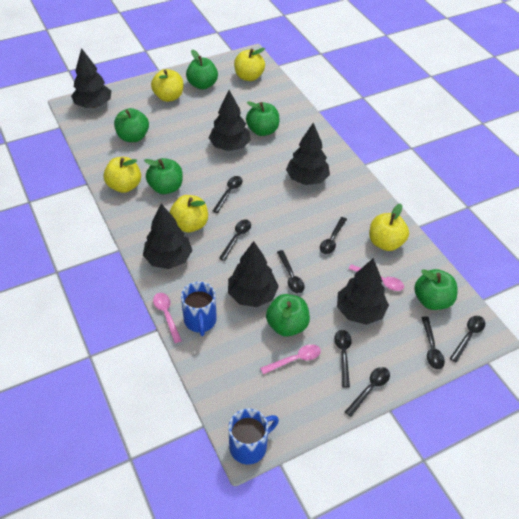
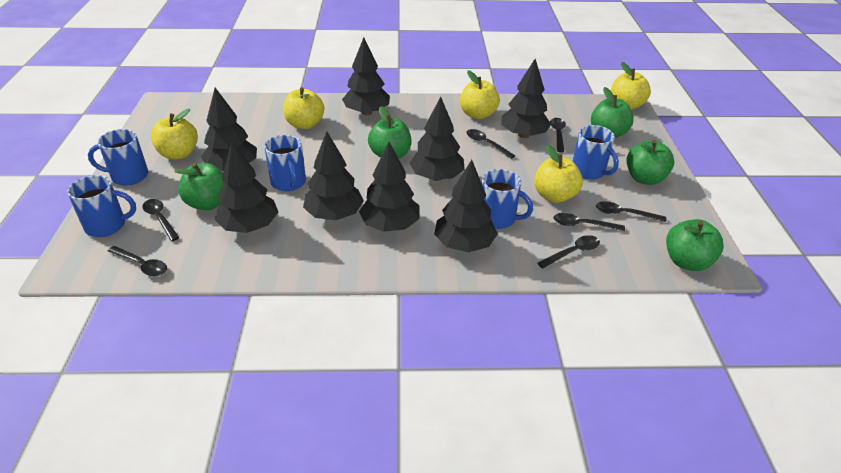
black spoon: [213,176,242,213] [219,219,251,261] [277,250,305,294] [320,217,347,254] [334,330,352,388] [345,367,390,417] [421,317,445,369] [450,316,485,362] = 8 -> [108,246,167,276] [143,199,180,241] [466,129,515,159] [537,235,600,269] [550,118,566,153] [553,213,625,231] [596,201,666,222] = 7
black tree: [71,48,111,108] [143,204,192,269] [209,90,251,151] [228,241,279,307] [286,123,330,185] [337,258,389,325] = 6 -> [201,88,257,171] [215,142,278,233] [303,131,364,220] [342,38,390,115] [359,142,419,232] [409,96,465,181] [434,160,498,252] [501,59,551,138] = 8
blue mug: [181,282,217,336] [229,409,279,465] = 2 -> [67,175,136,237] [88,129,148,186] [264,135,306,191] [482,169,533,229] [573,125,619,180] = 5
green apple: [114,108,149,142] [144,158,183,194] [186,50,218,90] [246,101,279,136] [266,294,310,337] [414,269,457,310] = 6 -> [174,163,225,210] [368,106,411,159] [591,87,634,138] [627,140,674,185] [666,219,724,271] = 5
pink spoon: [153,293,182,343] [260,344,321,374] [349,264,404,291] = 3 -> none = 0

